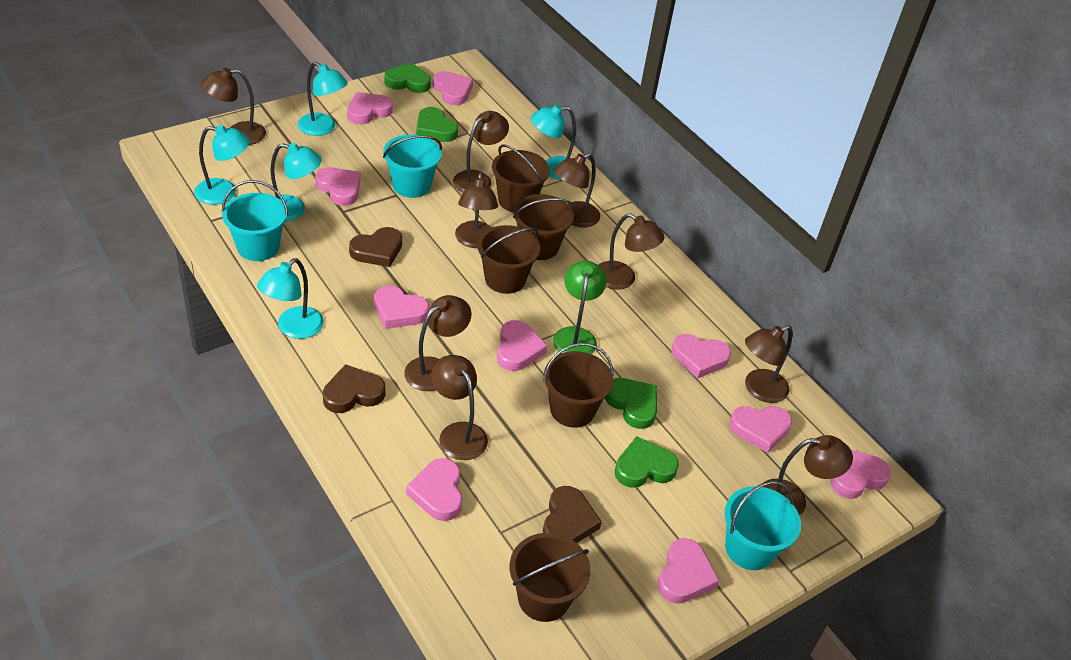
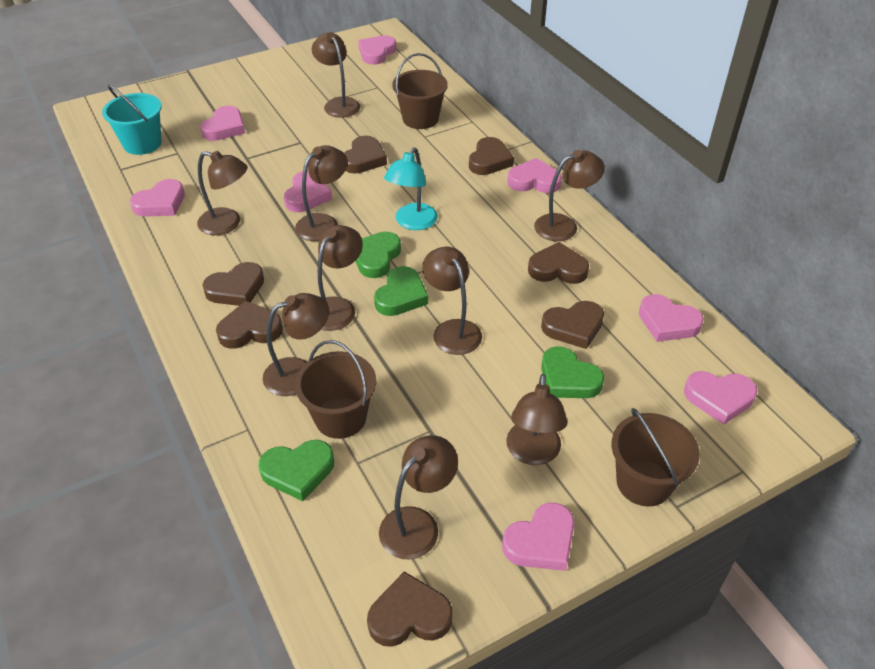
brown bucket: [477,225,540,294] [492,144,550,212] [510,533,591,622] [513,194,575,260] [543,343,614,428] = 5 -> [295,340,376,439] [392,53,448,129] [611,408,700,506] = 3
brown heart: [323,364,385,413] [349,227,402,267] [543,486,602,543] = 3 -> [203,262,264,306] [216,301,283,349] [344,136,387,174] [367,571,452,647] [469,137,514,175] [528,242,589,284] [541,301,604,349] = 7
green lamp: [553,261,607,354] = 1 -> none = 0
pink heart: [315,167,361,206] [347,92,393,124] [374,285,429,329] [406,458,463,521] [433,71,473,105] [497,320,547,371] [657,538,720,604] [671,334,731,379] [730,406,792,453] [830,450,891,499] = 10 -> [130,179,185,217] [200,106,245,141] [284,171,332,212] [358,35,396,65] [502,503,574,571] [507,158,562,193] [639,294,704,342] [684,371,757,425] = 8
turquoise bucket: [222,180,288,261] [383,135,442,198] [725,481,801,570] = 3 -> [102,84,162,155] = 1
turquoise lamp: [194,125,250,205] [257,258,324,339] [271,143,322,222] [297,62,348,136] [531,104,576,180] = 5 -> [384,148,438,230] = 1

